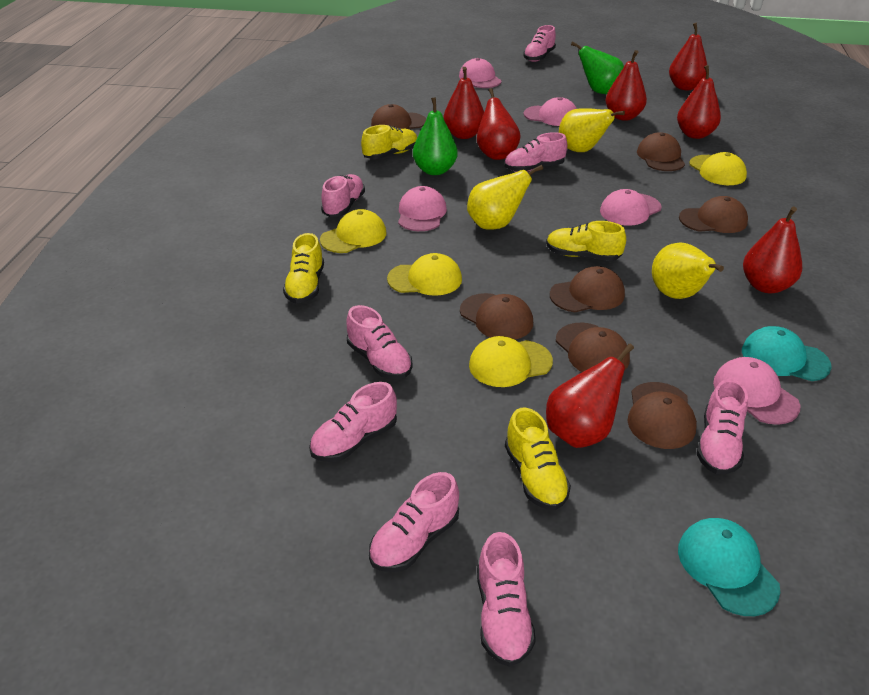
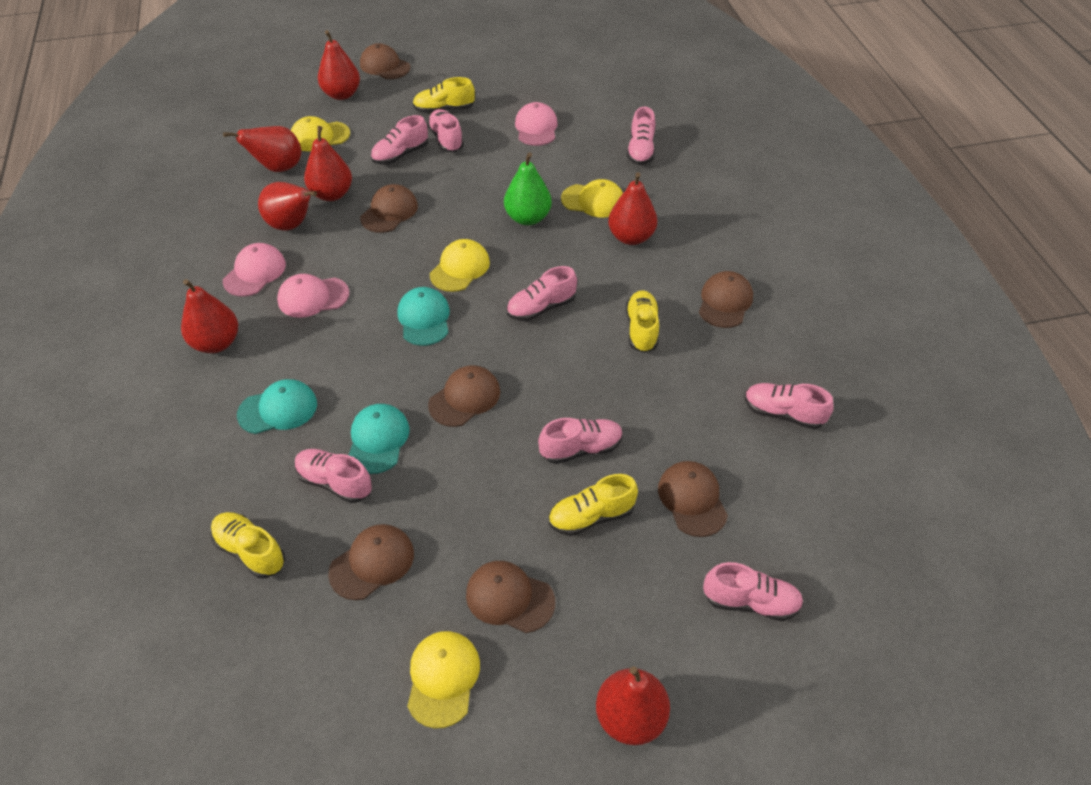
green pear: [413,97,458,175] [571,42,624,94] = 2 -> [504,152,552,225] = 1
pink cap: [398,186,447,231] [459,58,502,88] [524,97,577,126] [600,189,662,225] [713,357,800,425] = 5 -> [223,243,286,297] [277,274,349,318] [515,102,558,146] = 3
turquoise cap: [678,518,780,616] [742,326,832,381] = 2 -> [237,379,317,434] [349,404,410,474] [397,287,450,346] = 3
yellow pear: [467,165,543,230] [559,109,625,152] [652,243,724,299] = 3 -> none = 0

